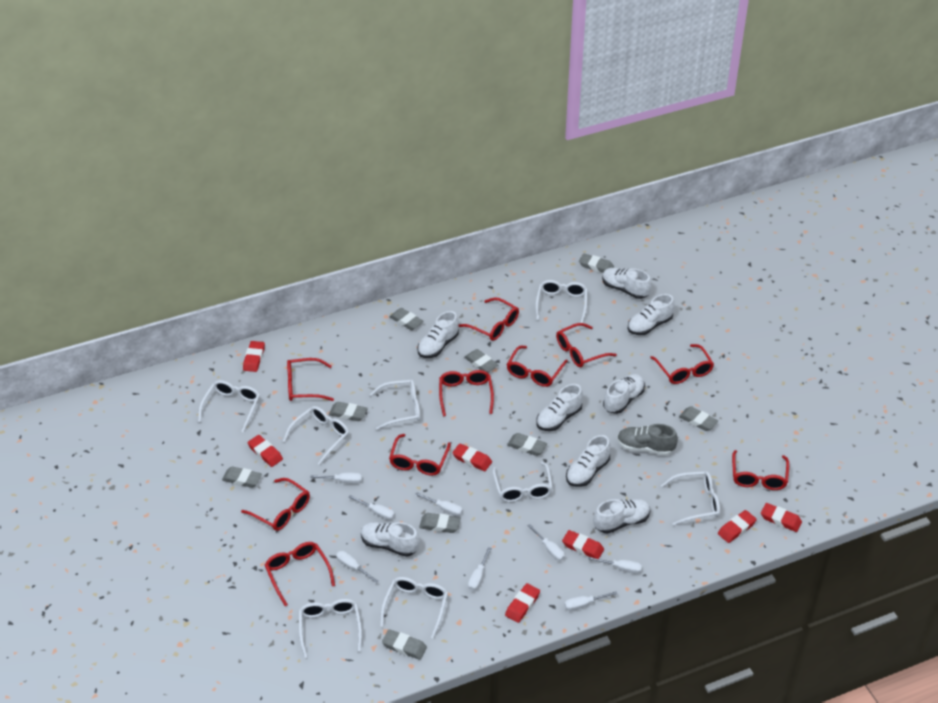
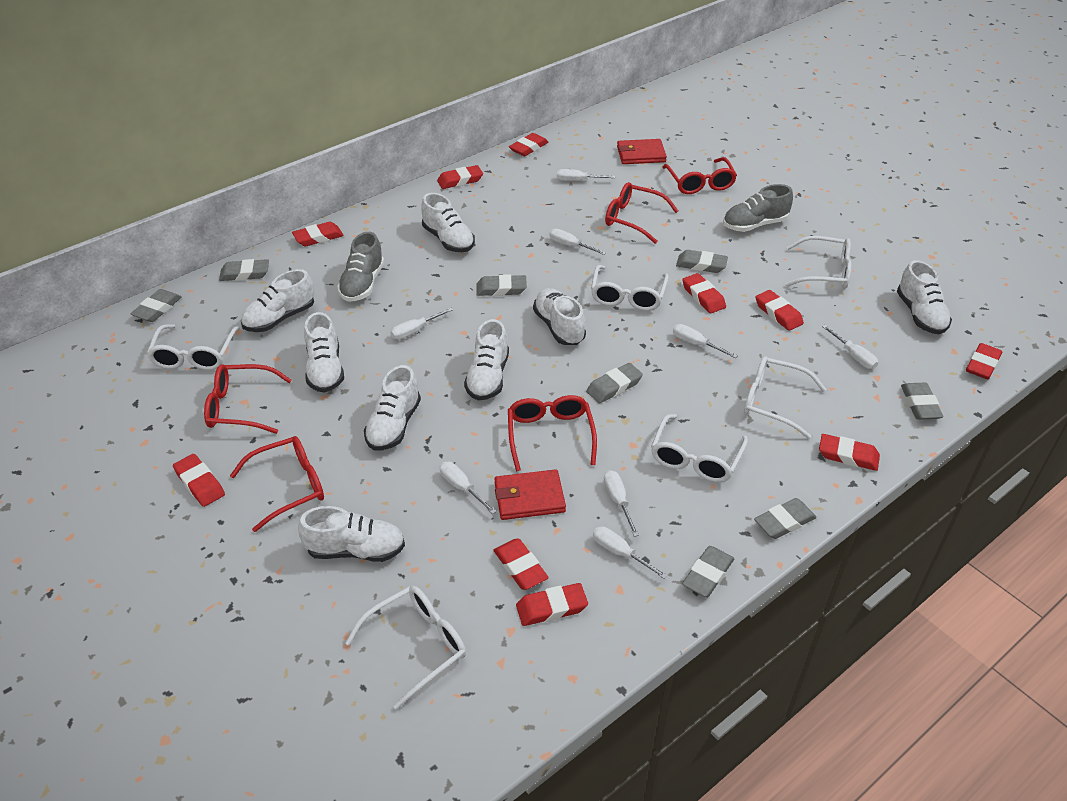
grey eraser: [222,466,262,488] [329,402,368,421] [382,629,427,660] [389,308,424,330] [419,513,461,533] [464,349,498,373] [507,433,547,456] [579,253,614,273] [679,406,718,431] = 9 -> [131,289,182,322] [219,259,269,281] [476,274,527,296] [586,363,643,403] [676,250,728,273] [682,546,734,597] [754,498,817,539] [901,383,943,420] = 8
grey shoe: [617,424,678,455] = 1 -> [337,232,384,302] [723,184,793,232] = 2
red eraser: [243,341,265,372] [248,435,283,467] [452,443,492,471] [505,583,540,623] [562,530,604,559] [718,510,757,543] [761,503,802,532] = 7 -> [173,454,225,507] [292,222,344,246] [437,165,483,189] [493,539,549,590] [509,133,548,156] [516,583,588,626] [682,273,726,313] [755,290,804,331] [819,434,880,471] [966,343,1002,379] = 10
red glasses: [241,478,310,531] [265,542,335,606] [287,358,334,401] [389,434,451,476] [439,370,494,416] [458,297,519,341] [507,346,568,387] [556,323,617,367] [650,344,714,384] [732,450,789,490] = 10 -> [204,364,292,434] [230,436,324,532] [508,395,597,471] [605,182,678,244] [662,157,737,194] = 5
red wallet: none = 0 -> [494,469,566,520] [617,139,667,164] = 2
white glasses: [198,380,260,433] [283,406,349,465] [299,599,362,658] [370,379,420,430] [380,577,448,639] [493,462,553,502] [536,280,588,323] [661,471,720,526] = 8 -> [147,324,240,370] [345,586,466,710] [591,265,669,311] [651,414,748,482] [744,356,826,439] [785,236,851,289] = 6

